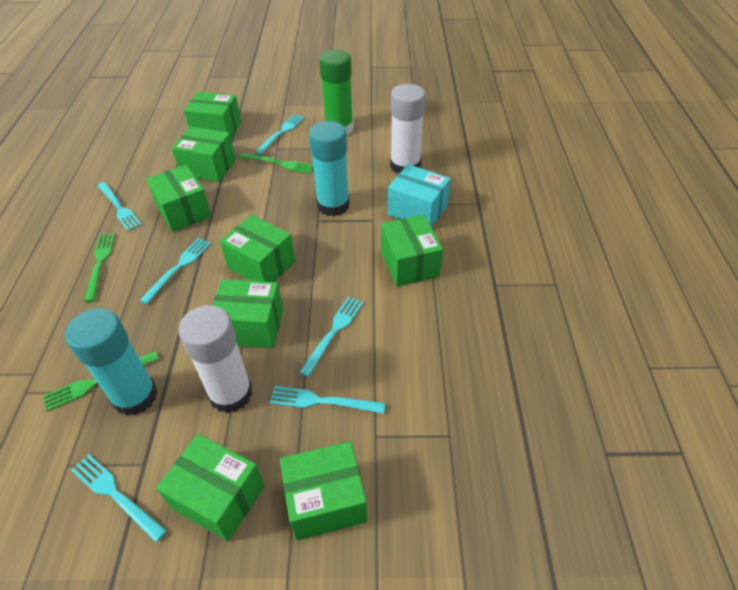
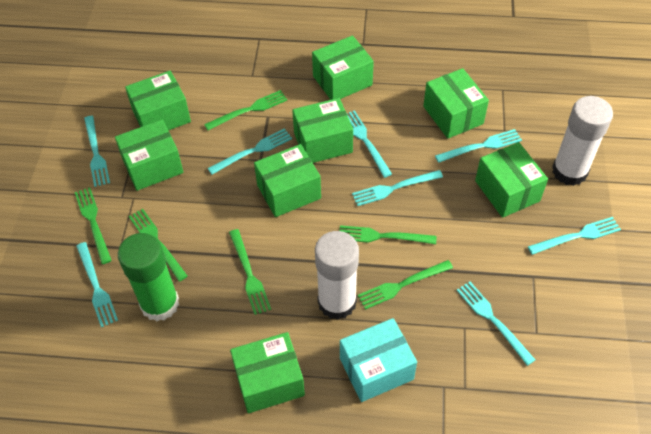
green fork: [43,351,158,411] [84,233,115,302] [238,153,314,174] = 3 -> [75,187,112,264] [129,209,188,281] [204,90,287,130] [229,229,271,315] [339,225,437,244] [358,260,453,310] = 6
turquoise fork: [71,454,167,542] [97,182,142,231] [139,238,211,304] [255,114,305,155] [269,386,385,414] [299,296,364,377] = 6 -> [76,242,118,327] [84,116,110,187] [208,128,292,174] [347,110,392,178] [352,170,443,206] [435,129,522,163] [457,281,535,366] [528,217,621,255] = 8
turquoise glue stick: [65,308,158,416] [309,121,350,216] = 2 -> none = 0

